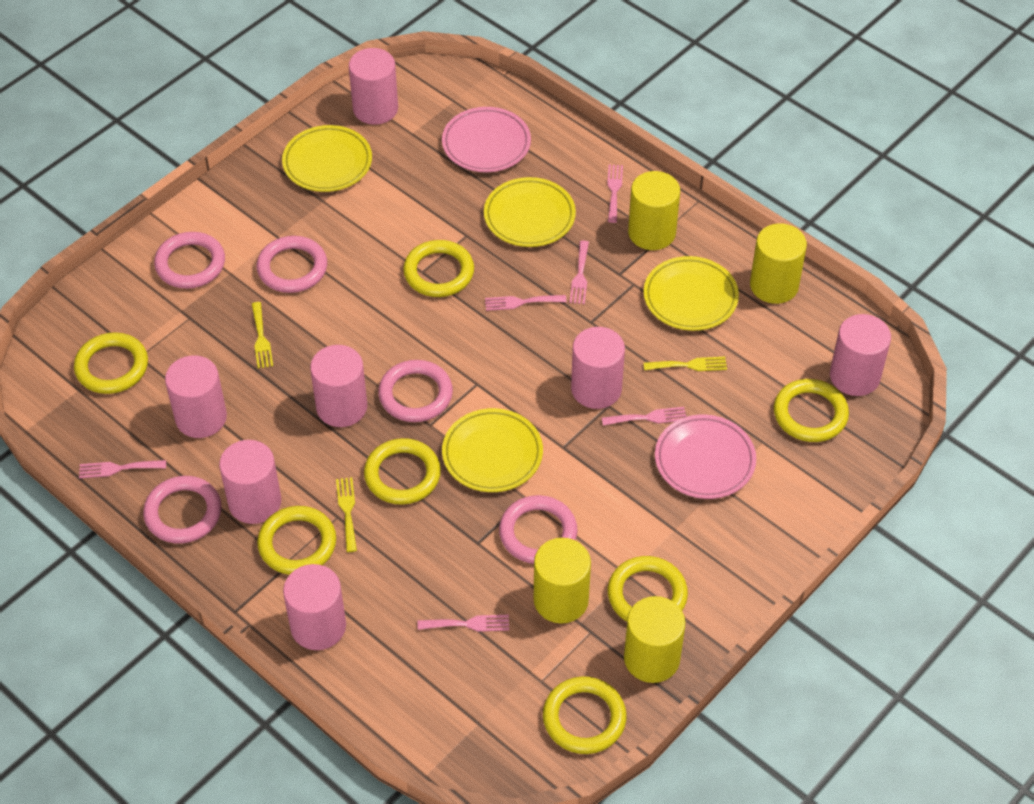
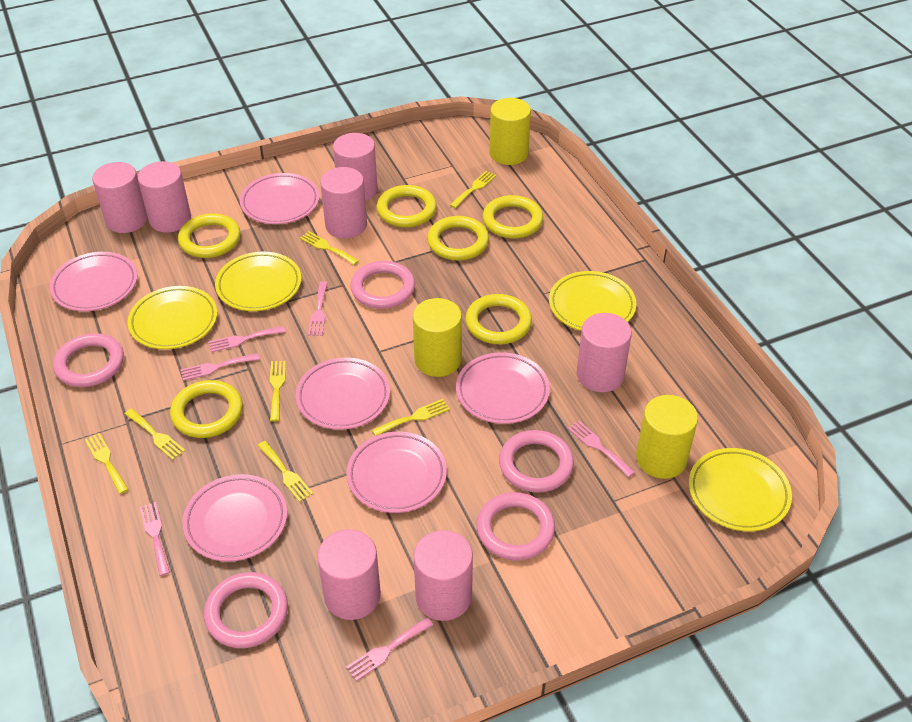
pink plate: [442,107,531,172] [655,414,756,499] = 2 -> [49,252,138,311] [182,474,287,562] [240,173,320,224] [296,357,390,430] [347,432,447,513] [456,352,550,424] = 6
yellow cylinder: [534,538,591,624] [624,596,685,683] [628,171,680,250] [750,223,807,304] = 4 -> [413,298,462,377] [490,98,531,165] [636,395,698,479] = 3
yellow fork: [252,302,273,369] [336,477,357,552] [643,357,727,371] = 3 -> [85,433,129,494] [125,409,185,460] [258,441,313,502] [270,361,286,421] [300,231,359,265] [372,399,450,436] [450,171,496,208] = 7
yellow ring: [74,332,148,394] [257,506,336,575] [364,438,441,505] [403,240,474,297] [543,676,627,754] [608,556,688,622] [774,379,849,442] = 7 -> [170,380,243,438] [178,213,240,258] [377,185,437,227] [427,216,489,260] [465,294,532,344] [483,195,543,238] = 6

